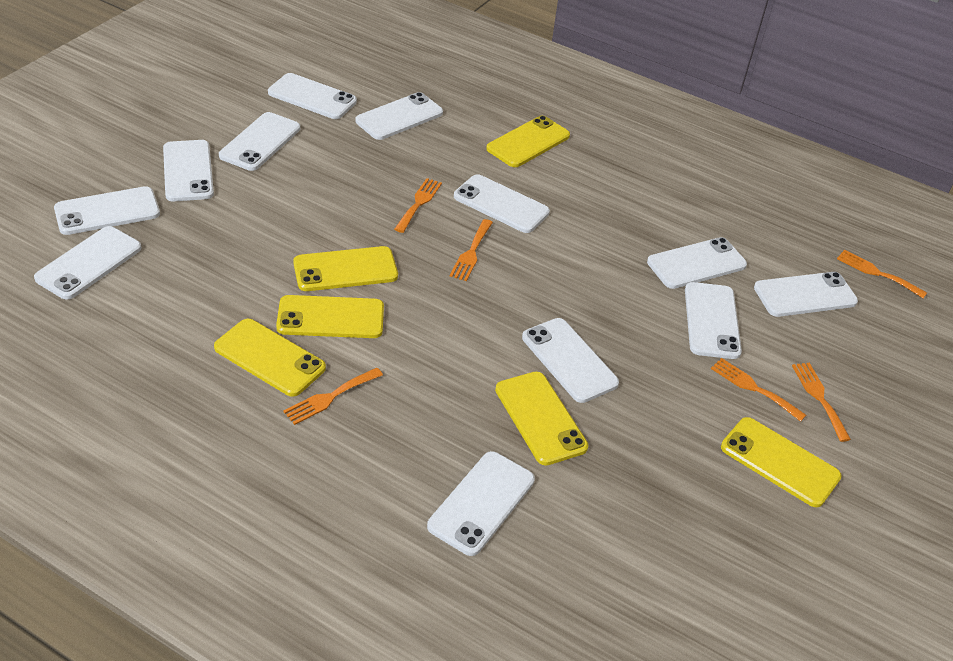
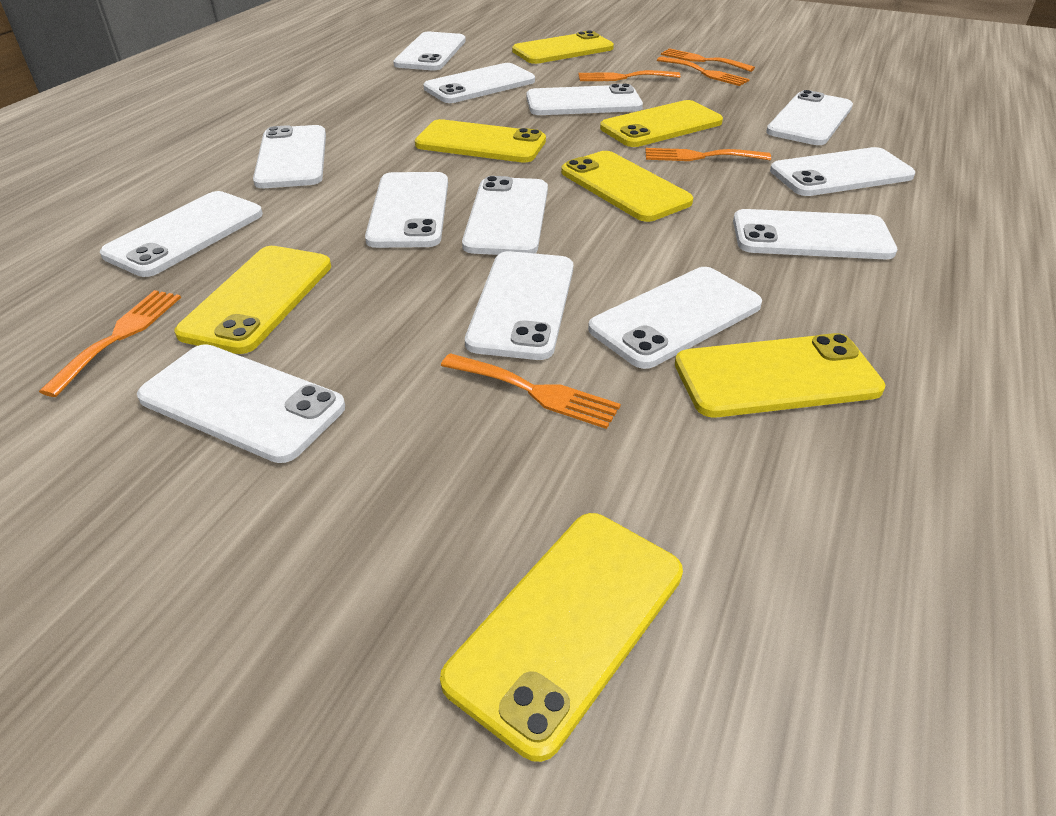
white phone: [34,226,141,299] [54,186,160,235] [163,140,214,201] [219,112,300,171] [268,73,357,119] [355,92,443,140] [427,451,535,556] [454,174,550,233] [522,318,619,403] [647,237,747,289] [685,282,742,359] [754,272,858,317] = 12 -> [100,191,263,277] [137,344,345,463] [253,125,326,188] [365,172,448,248] [393,32,466,70] [424,63,535,103] [462,176,548,255] [465,251,573,360] [526,84,643,115] [588,267,762,369] [733,209,897,259] [766,90,853,145] [770,147,915,196] = 13
yellow phone: [214,319,326,397] [276,295,384,338] [293,246,398,291] [486,116,570,167] [495,372,588,466] [721,417,842,507] = 6 -> [174,246,331,354] [415,119,546,163] [440,513,683,762] [512,31,614,64] [561,151,693,222] [600,100,723,147] [675,333,885,417] = 7

